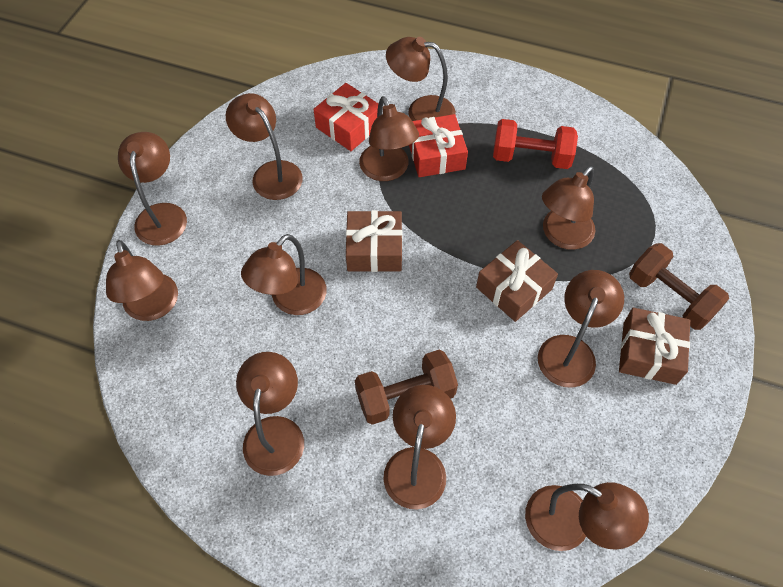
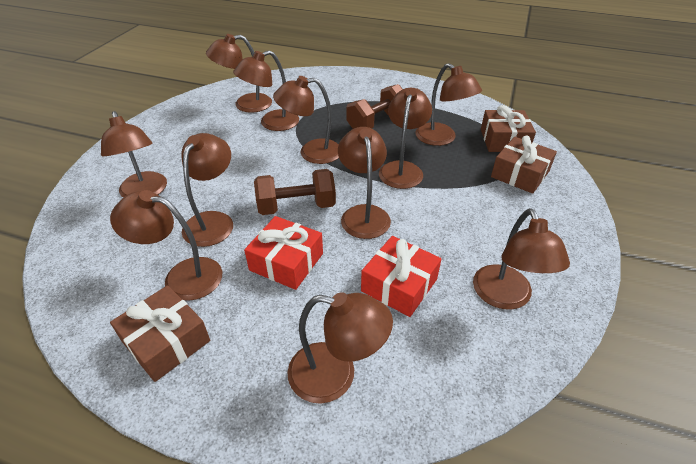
red dumbbell: [493,119,578,169] = 1 -> none = 0

